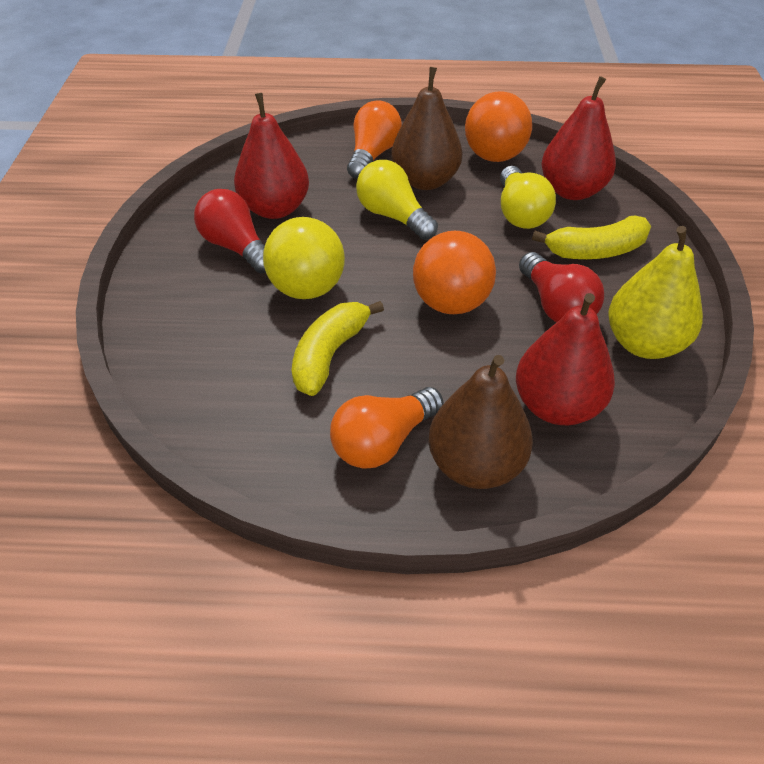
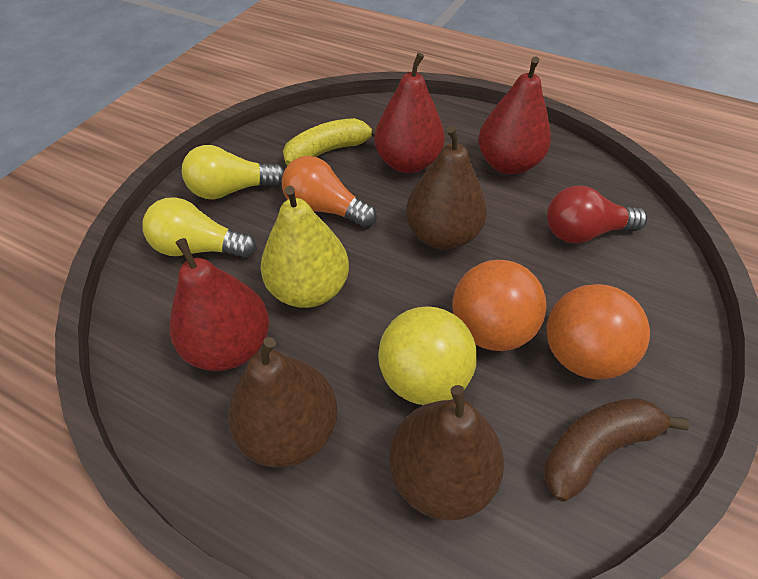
brown banana: none = 0 -> [544,398,690,502] = 1
brown pear: [391,67,462,190] [429,355,533,489] = 2 -> [228,337,337,467] [389,385,504,521] [406,126,487,250] = 3
orange light bulb: [330,387,444,469] [347,100,402,179] = 2 -> [281,156,377,228] = 1
red light bulb: [194,189,266,273] [519,252,604,323] = 2 -> [547,186,647,243] = 1
yellow banana: [292,301,384,396] [532,216,651,259] = 2 -> [283,118,376,165] = 1

